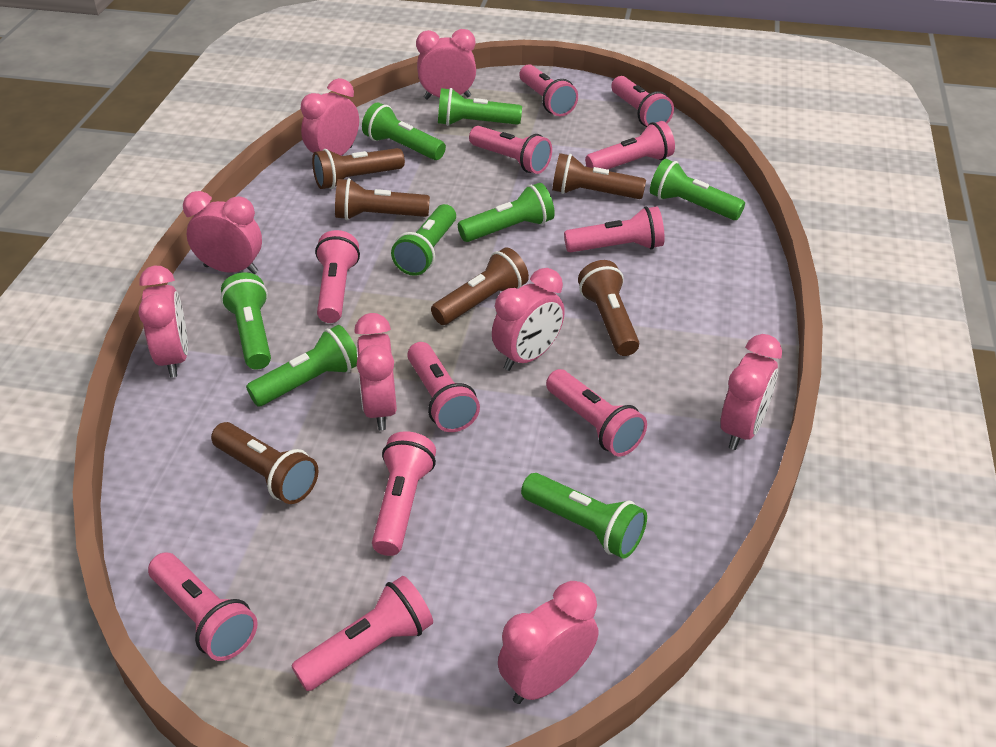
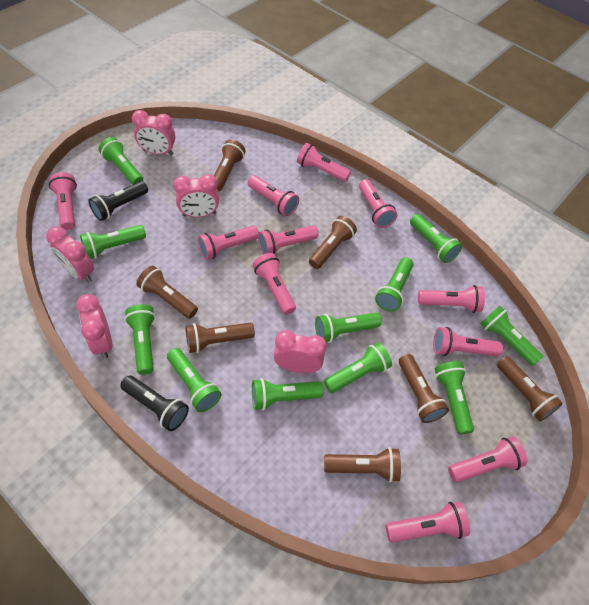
black flashlight: none = 0 -> [88,181,148,221] [120,376,189,431] = 2
brown flashlight: [211,422,319,504] [312,148,405,189] [335,178,430,220] [431,248,529,325] [552,153,646,199] [578,260,639,356] = 6 -> [136,266,198,319] [186,323,255,353] [214,140,246,191] [309,216,357,269] [324,447,401,482] [399,354,449,423] [497,356,563,421] = 7
green flashlight: [221,272,271,370] [246,325,357,406] [362,103,446,160] [391,204,456,276] [438,88,522,126] [458,183,555,242] [521,473,647,559] [650,159,745,220] = 8 -> [80,225,146,259] [99,137,143,185] [125,304,155,375] [167,348,221,412] [252,378,324,410] [315,312,382,343] [324,342,392,393] [375,257,414,311] [410,214,462,263] [435,361,474,435] [480,306,543,366] = 11
pink clock: [139,266,188,378] [183,191,262,274] [301,78,359,156] [354,313,397,430] [416,29,476,100] [492,268,565,371] [498,581,598,704] [721,334,782,450] = 8 -> [46,227,94,283] [76,294,112,358] [132,110,175,155] [173,174,219,217] [273,330,327,373] = 5

